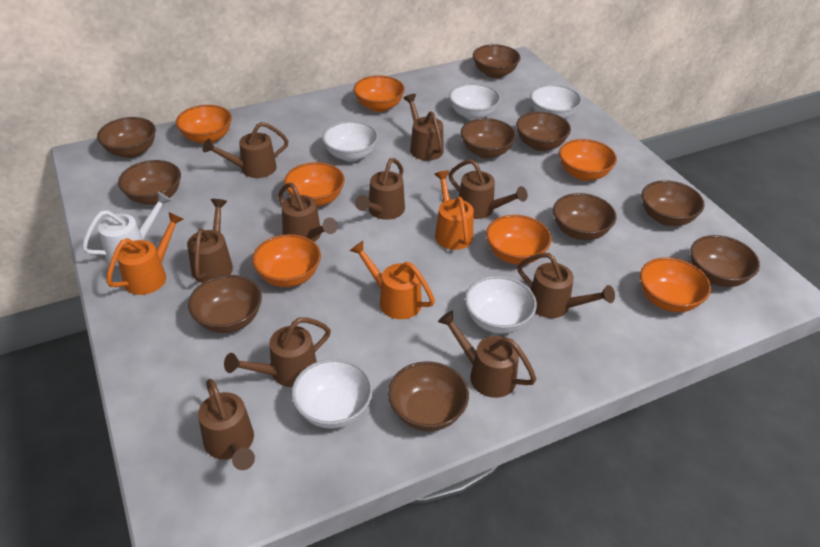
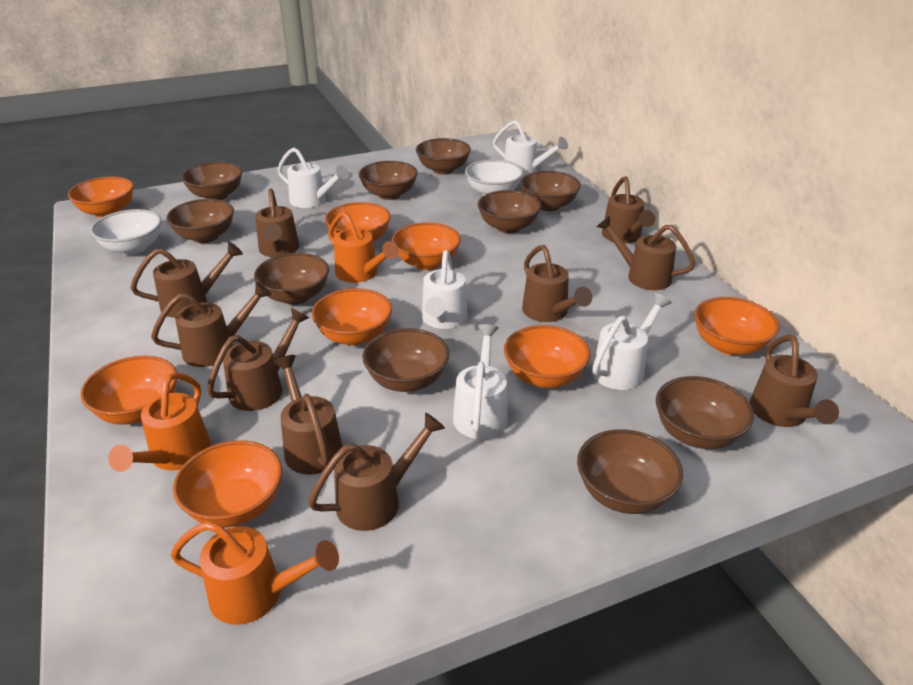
orange bowl: [176,105,232,144] [252,234,321,287] [284,162,345,207] [353,75,405,112] [486,215,552,265] [559,139,617,181] [640,257,711,312] = 7 -> [68,177,134,218] [80,356,177,425] [173,440,282,528] [312,288,392,346] [325,202,391,241] [392,222,461,270] [504,325,590,388] [694,297,780,355] = 8
white bowl: [292,359,373,429] [322,121,378,161] [449,83,501,120] [465,276,537,334] [530,84,582,119] = 5 -> [90,209,162,255] [465,159,524,196] = 2
white watering can: [82,192,172,266] = 1 -> [277,147,349,208] [422,250,468,329] [453,324,508,439] [493,120,568,177] [592,293,672,390] = 5

